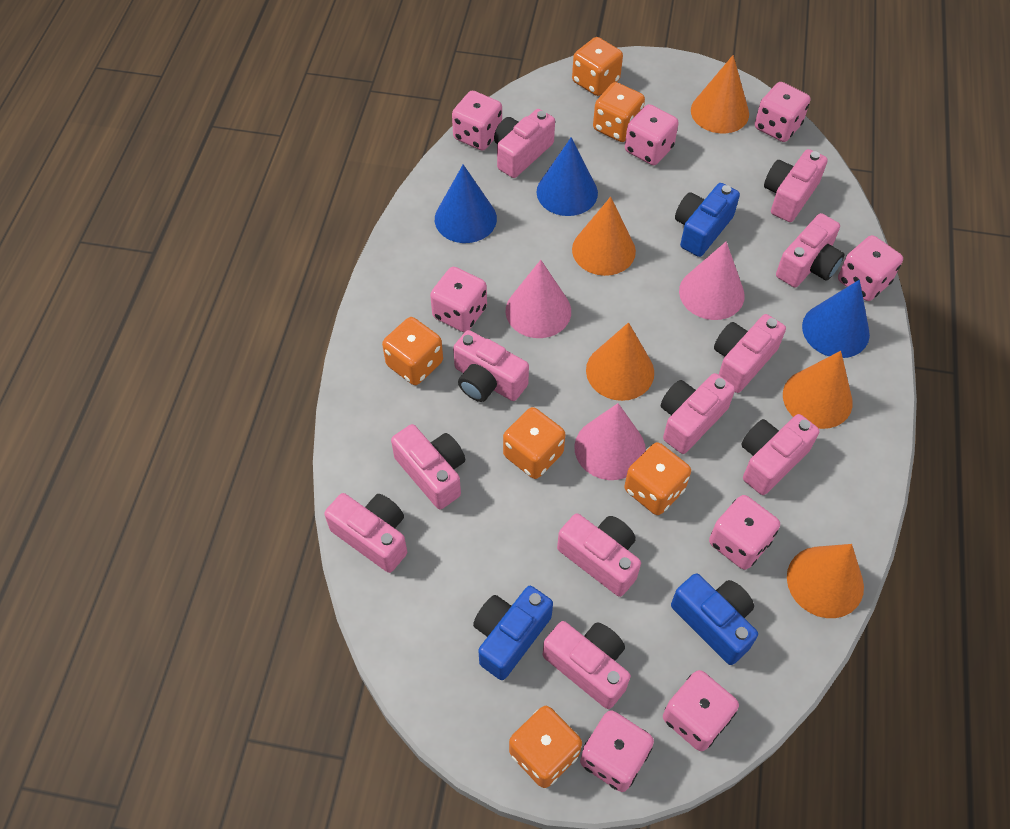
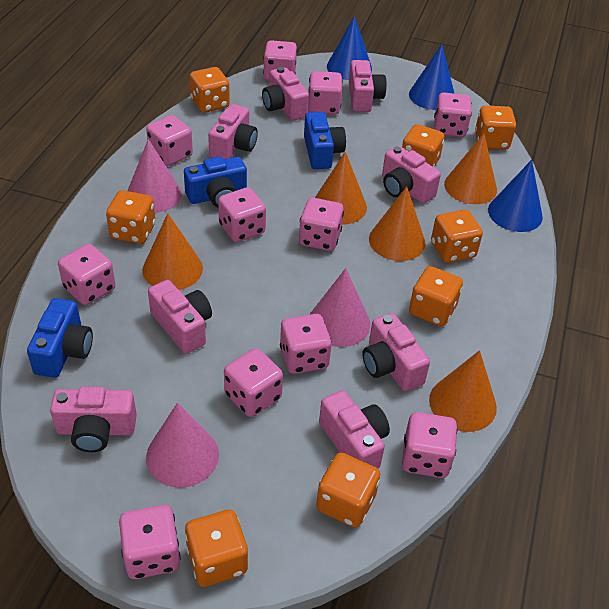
orange dice: [382,317,443,385] [503,407,565,479] [509,706,582,788] [572,37,623,96] [593,82,645,142] [624,442,691,515] = 6 -> [106,190,155,244] [185,510,248,587] [190,67,230,113] [316,452,380,528] [402,124,444,167] [409,266,463,327] [431,210,483,263] [475,105,516,150] = 8
pink camera: [324,493,407,573] [391,424,465,510] [453,330,529,402] [494,109,555,178] [543,621,631,709] [557,513,641,597] [661,373,735,454] [714,314,786,393] [741,414,820,495] [764,149,828,222] [776,213,845,288] = 11 -> [50,387,137,452] [148,280,212,354] [208,104,258,159] [262,67,309,121] [319,390,390,469] [349,60,387,112] [362,313,430,391] [382,146,441,204] = 8
pink dice: [430,267,487,332] [452,91,502,151] [580,710,654,792] [625,104,679,165] [663,670,739,751] [709,495,780,570] [755,82,810,142] [838,235,903,301] = 8 -> [58,244,115,305] [119,505,181,579] [146,115,193,166] [218,187,266,242] [224,348,283,417] [263,40,297,81] [280,314,332,374] [299,198,344,251] [308,71,343,114] [402,412,457,478] [434,93,472,137] = 11

